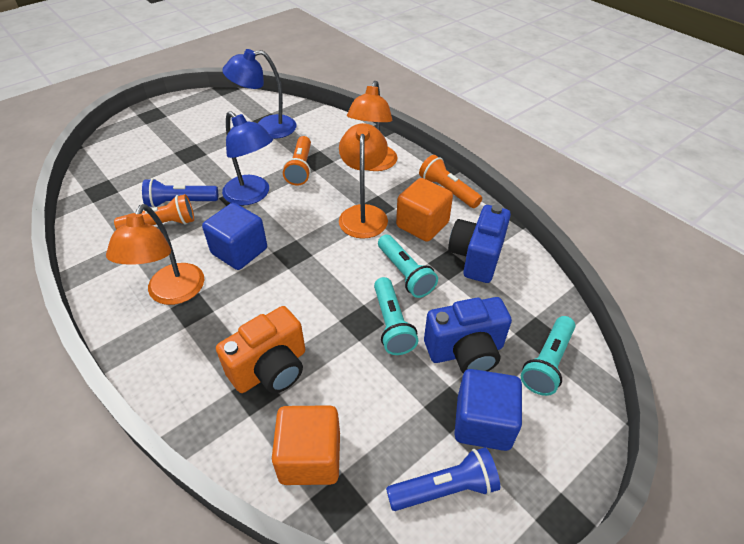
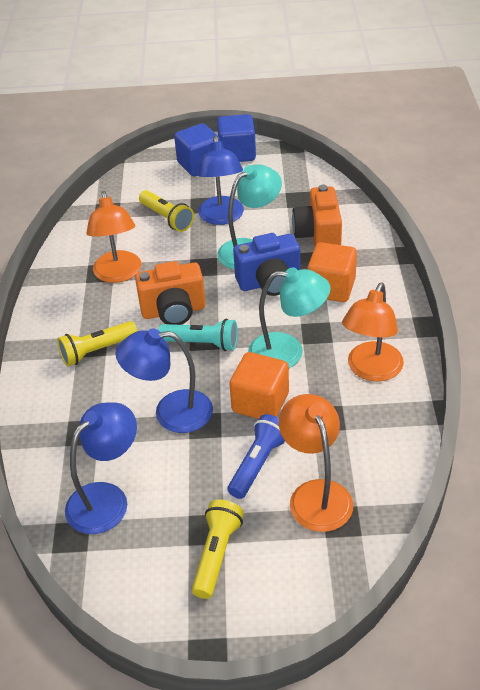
blue camera: [424,297,512,374] [448,204,511,283] = 2 -> [233,233,300,296] = 1
blue flashlight: [142,178,218,208] [386,447,500,511] = 2 -> [228,414,286,499] = 1
blue lamp: [222,49,296,139] [222,111,273,206] = 2 -> [65,402,137,534] [116,328,213,433] [197,135,244,225] = 3
orange camera: [216,306,305,393] = 1 -> [135,261,206,325] [292,185,342,246] = 2
orange flashlight: [114,194,194,230] [283,136,311,186] [419,155,482,208] = 3 -> none = 0
turquoise flashlight: [374,277,418,355] [378,234,438,298] [521,316,575,396] = 3 -> [158,319,238,351] = 1
turquoise lamp: none = 0 -> [217,164,282,269] [248,267,331,368] = 2
yellow flashlight: none = 0 -> [57,321,137,366] [139,190,194,232] [192,500,244,599] = 3

